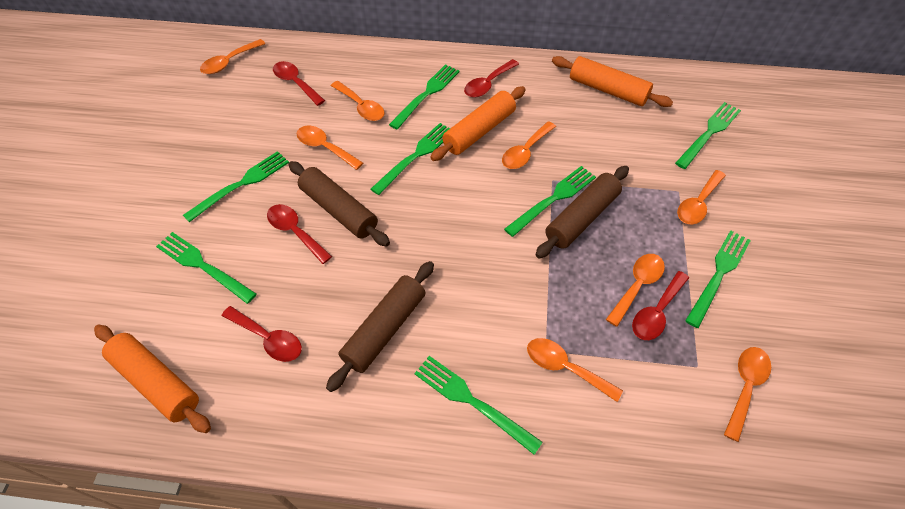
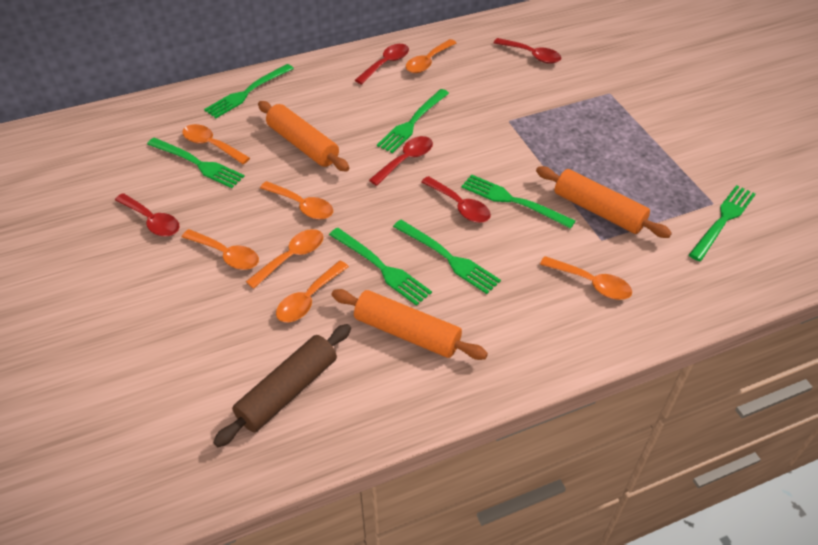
brown rolling pin: [288,161,390,247] [326,261,434,392] [535,166,629,259] = 3 -> [213,324,351,447] = 1
green fork: [156,232,257,304] [183,151,289,222] [371,123,450,195] [389,64,460,130] [414,356,543,455] [504,166,596,237] [675,102,741,169] [685,230,751,328] = 8 -> [147,138,245,188] [204,64,294,118] [329,228,432,306] [377,89,449,153] [393,220,501,294] [461,174,575,229] [689,185,756,261] = 7
orange spoon: [200,39,265,74] [297,126,363,170] [331,81,385,121] [502,121,556,169] [527,338,623,402] [606,254,665,327] [677,170,726,224] [724,347,771,442] = 8 -> [182,124,250,164] [182,229,259,270] [246,229,324,289] [260,181,333,219] [276,261,349,322] [406,39,456,73] [540,256,632,300] = 7

